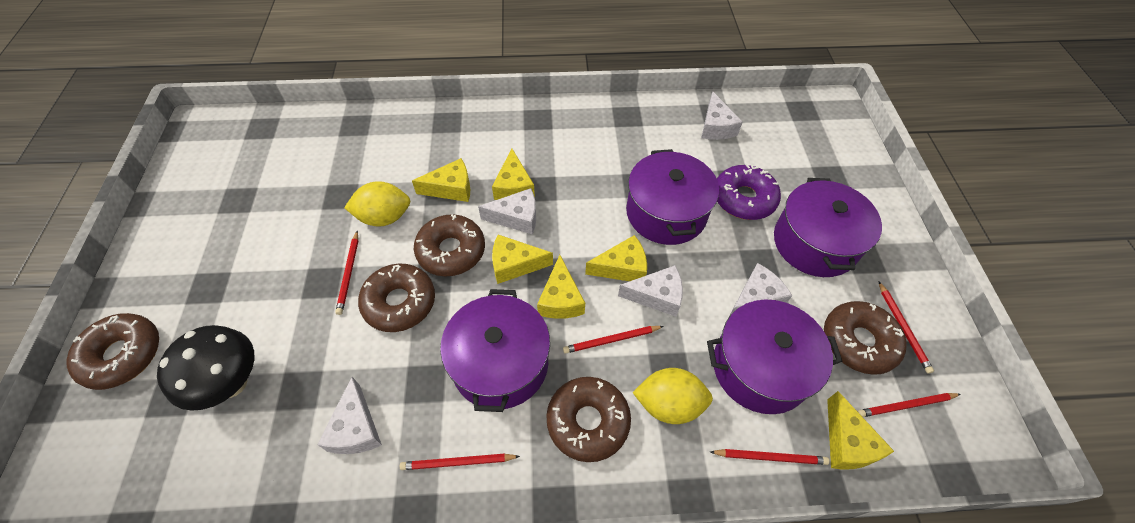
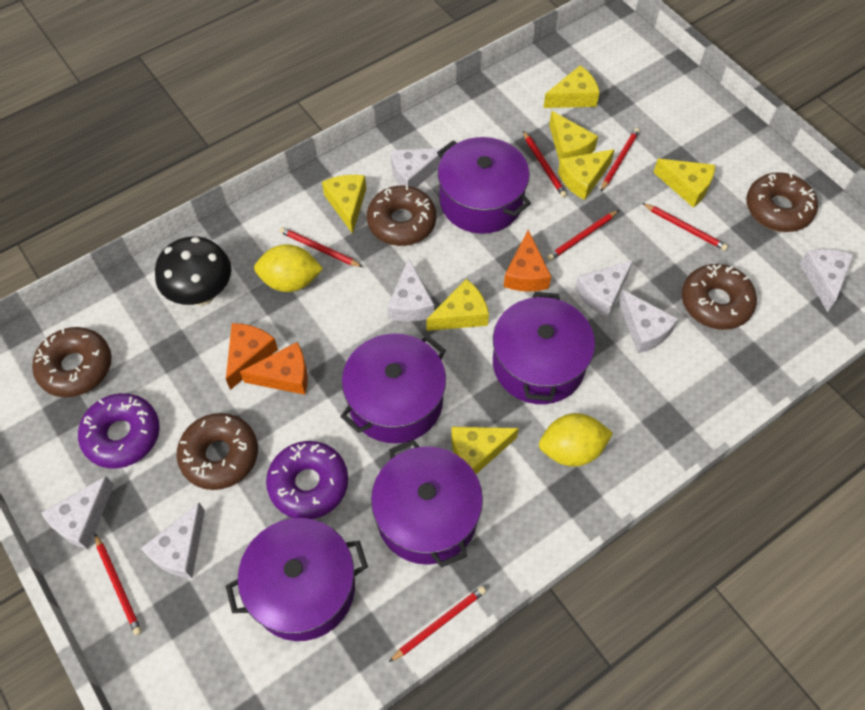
orange cheese: none = 0 -> [226,323,278,390] [240,342,308,395] [504,230,551,292] = 3
purple donut: [717,164,781,220] = 1 -> [78,393,160,469] [266,441,348,519] = 2
purple pot: [440,289,550,412] [626,149,719,245] [707,300,842,414] [774,178,882,277] = 4 -> [226,518,368,641] [340,333,446,443] [371,439,483,568] [437,137,531,234] [493,292,595,404] = 5
red pencil: [335,230,358,315] [400,454,520,470] [563,326,664,354] [710,449,830,465] [857,393,961,417] [878,281,934,374] = 6 -> [95,534,142,635] [279,227,363,267] [389,586,486,662] [523,131,567,198] [547,210,619,261] [600,128,640,192] [642,203,728,251] = 7
white cheese: [317,377,382,454] [478,188,536,235] [618,265,683,317] [701,91,743,140] [728,263,792,318] = 5 -> [41,476,114,549] [141,502,205,579] [387,258,434,322] [391,148,446,188] [575,260,633,318] [619,290,678,353] [800,249,854,312] = 7
yellow cheese: [412,158,470,202] [492,149,535,200] [492,235,553,284] [537,255,585,319] [585,235,647,281] [827,391,894,470] = 6 -> [322,175,366,234] [426,279,489,331] [451,427,519,474] [543,65,600,108] [549,111,598,162] [558,149,615,200] [653,159,715,208] = 7

